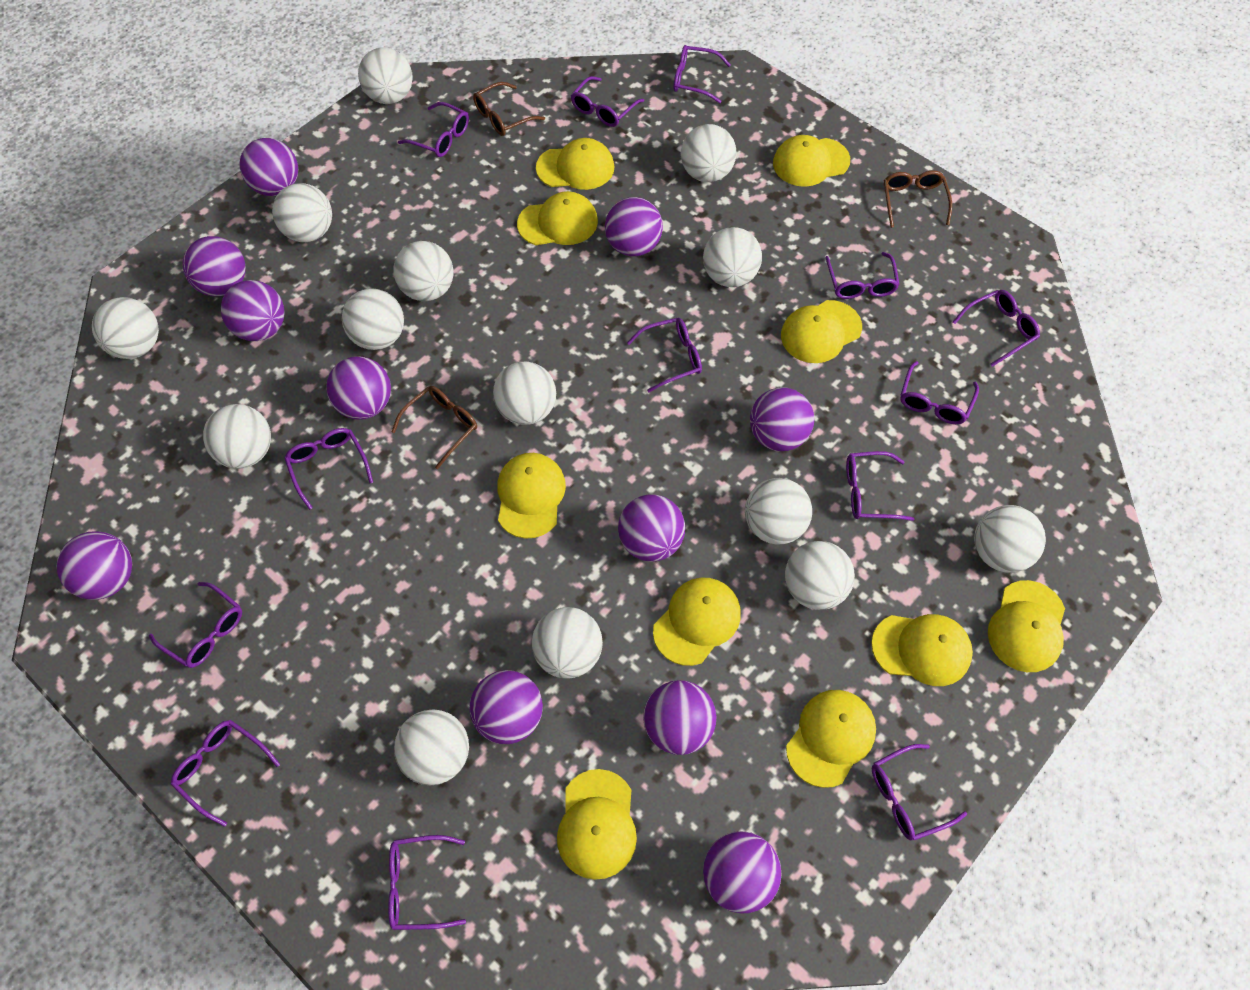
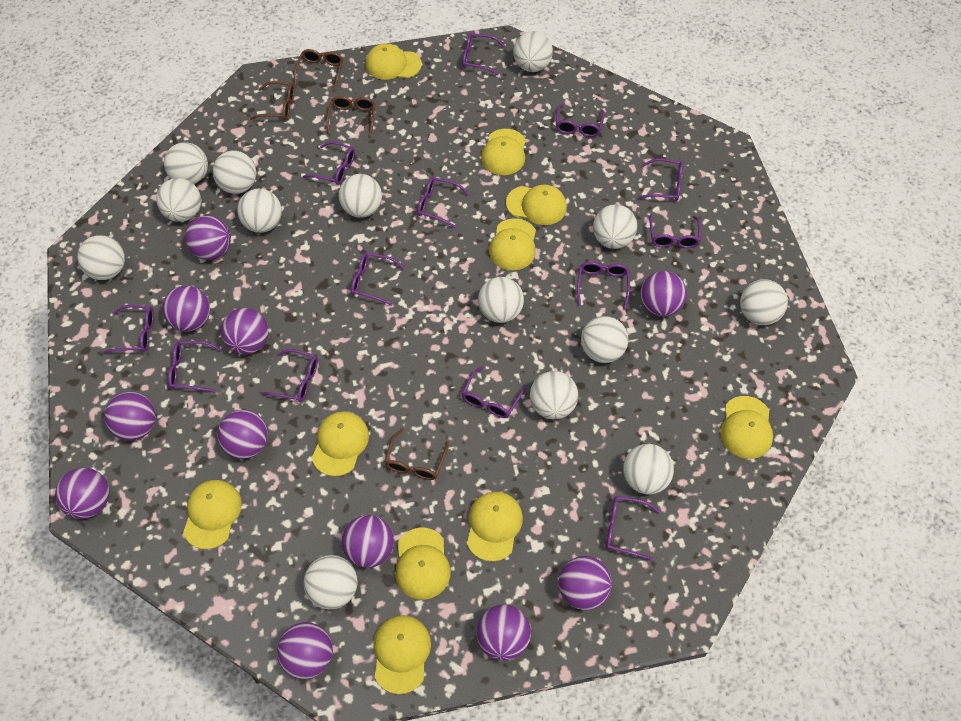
brown glasses: [392,386,477,469] [473,82,545,136] [884,171,952,228] = 3 -> [249,81,295,120] [294,49,343,91] [326,96,375,137] [384,430,449,480] = 4

